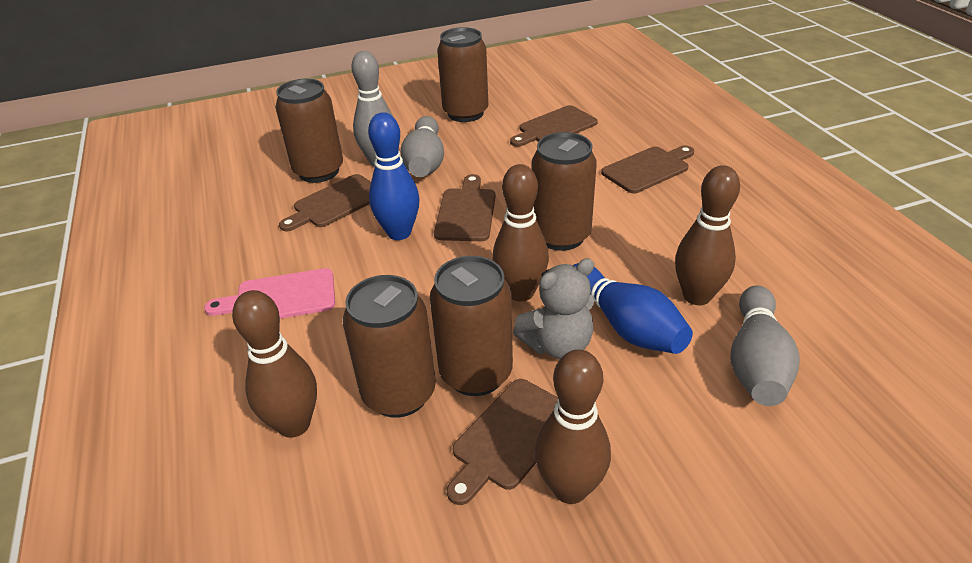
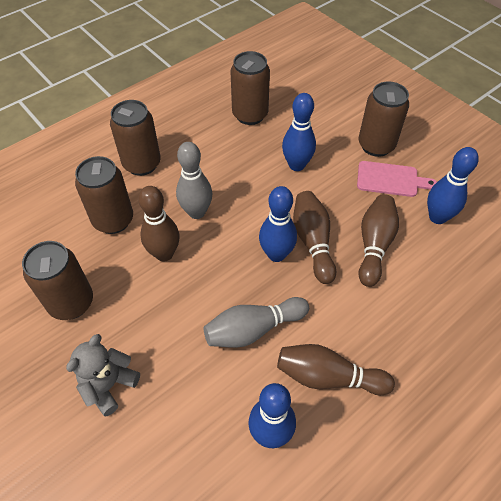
blue bowling pin: [368,112,420,240] [573,263,693,354] = 2 -> [248,383,296,448] [259,186,297,262] [282,93,316,171] [427,147,479,224] = 4
brown cutting board: [279,174,371,232] [434,174,495,241] [447,379,558,505] [510,105,598,147] [601,145,694,193] = 5 -> none = 0
grey bowling pin: [351,51,393,167] [400,116,444,177] [730,285,800,406] = 3 -> [176,142,212,219] [203,297,309,348] = 2

